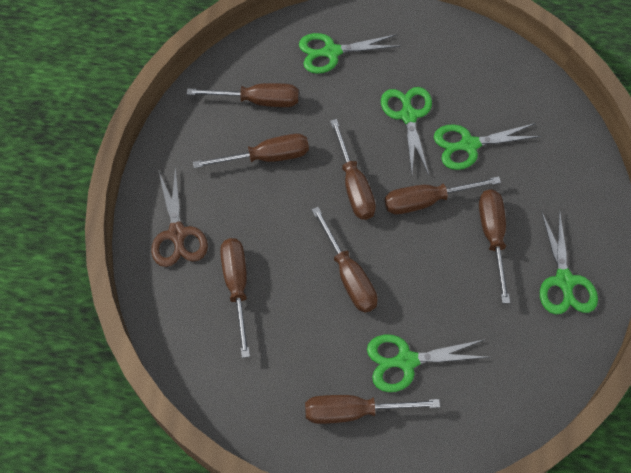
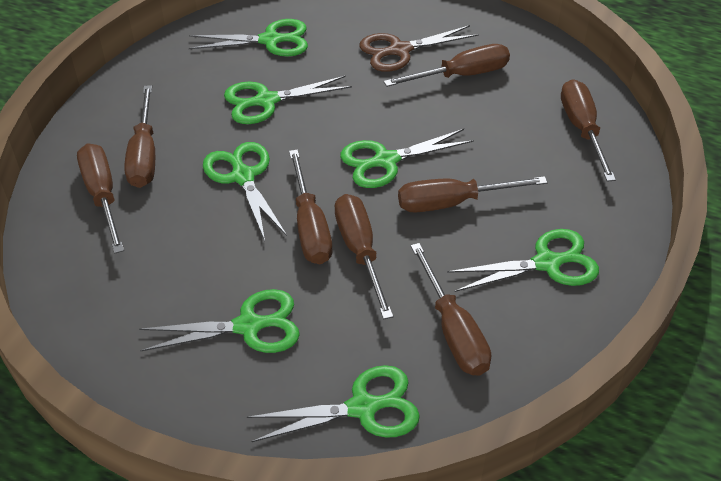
green scissors: [299,33,400,74] [367,334,489,392] [381,87,432,175] [434,123,542,170] [540,210,598,314] = 5 -> [139,289,300,353] [189,19,308,56] [203,142,287,241] [224,76,352,124] [247,365,420,442] [340,129,474,188] [447,229,599,292] = 7

